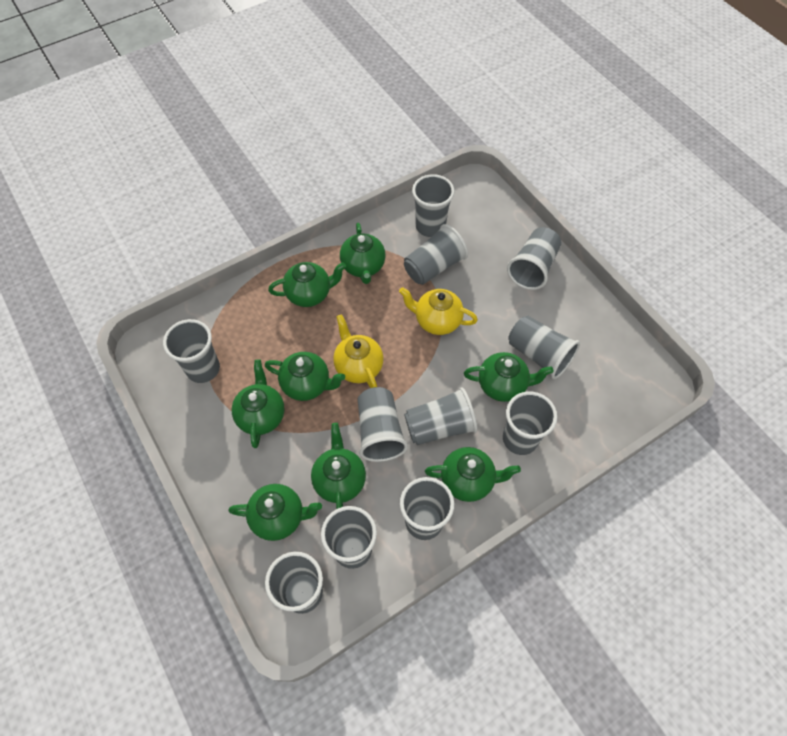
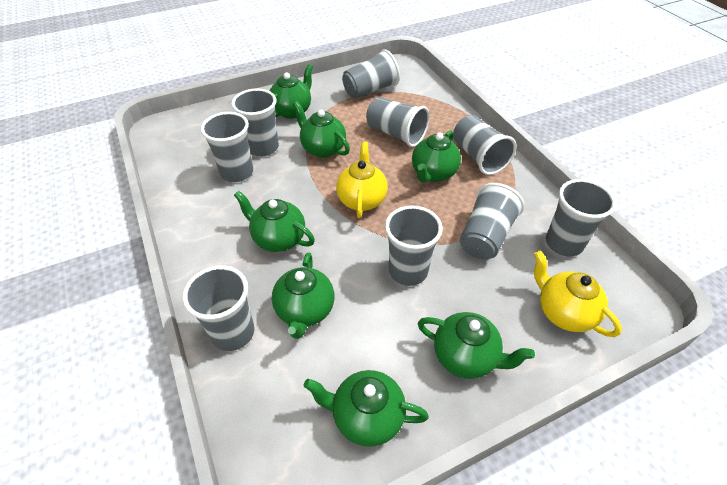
green teapot: [229,484,322,541] [232,360,285,448] [265,352,345,401] [268,262,346,307] [311,423,366,509] [340,223,385,284] [425,447,521,502] [464,352,554,402] = 8 -> [234,190,315,252] [270,64,313,119] [272,252,334,339] [293,102,350,158] [304,370,429,447] [412,130,461,183] [418,312,535,379] = 7
grey cup: [163,319,220,383] [265,552,323,614] [321,506,377,569] [357,387,408,462] [400,477,454,540] [404,224,468,285] [404,387,477,445] [412,174,454,237] [503,391,557,455] [507,227,561,290] [508,316,580,379] = 11 -> [183,265,254,351] [201,112,253,182] [231,88,279,156] [342,49,400,99] [366,97,430,147] [385,205,443,286] [453,115,517,175] [460,183,524,259] [546,179,616,256] = 9

